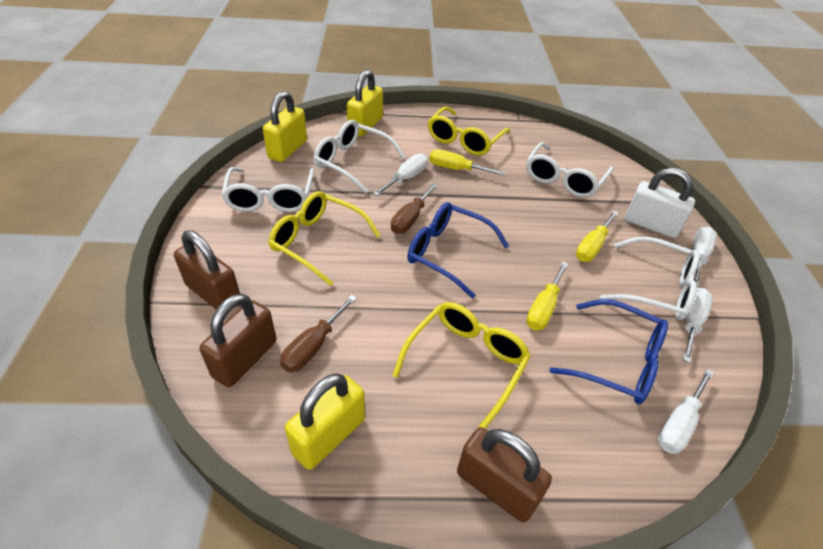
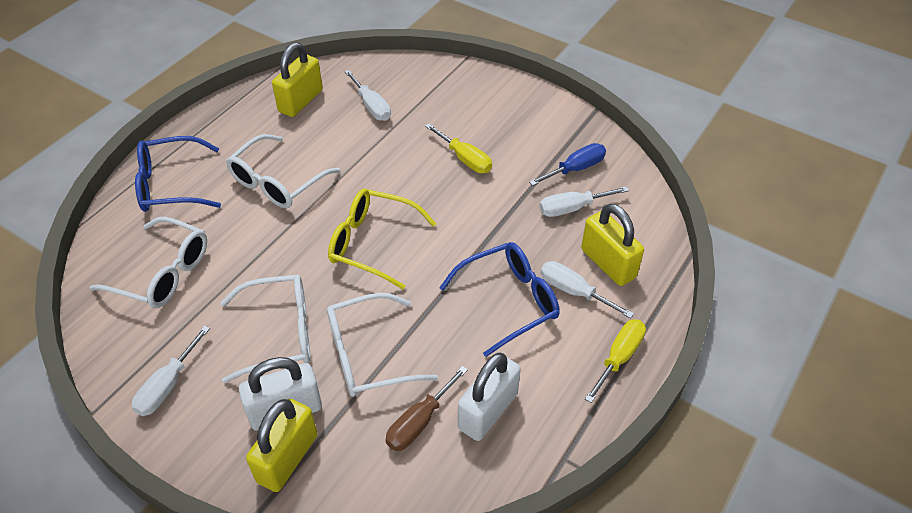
blue screwdriver: none = 0 -> [529,143,606,186] = 1
brown padlock: [174,230,240,310] [199,294,277,387] [457,427,552,522] = 3 -> none = 0
brown screwdriver: [280,295,357,372] [391,182,438,234] = 2 -> [385,366,468,451] = 1
white padlock: [625,168,695,238] = 1 -> [239,357,322,431] [458,353,521,441] = 2
yellow glasses: [269,191,381,286] [392,302,531,429] [428,107,510,156] = 3 -> [328,189,436,289] = 1
yellow screwdriver: [429,149,505,175] [526,261,568,330] [576,210,619,262] = 3 -> [425,123,492,173] [585,319,646,403] = 2

